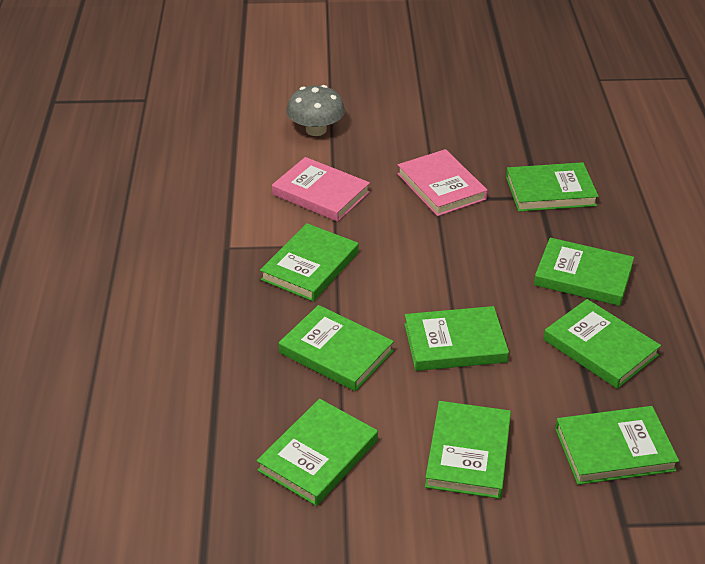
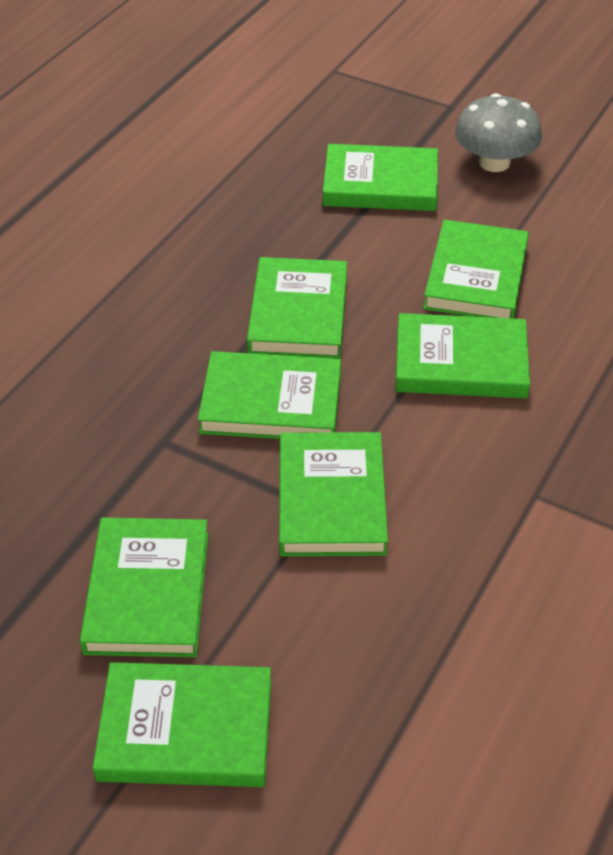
green book: [257,399,378,506] [260,223,359,301] [279,305,394,391] [404,306,509,371] [425,401,511,499] [506,162,599,212] [534,238,634,306] [544,299,661,389] [555,406,679,485] = 9 -> [80,518,208,657] [93,662,271,787] [198,351,341,439] [247,257,347,359] [279,432,388,556] [323,144,438,211] [395,313,530,399] [423,219,529,319] = 8
pink book: [272,157,370,222] [397,149,488,216] = 2 -> none = 0

